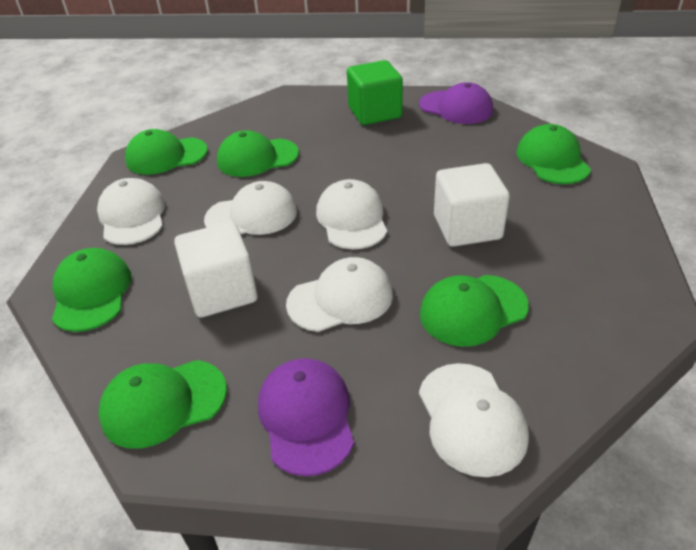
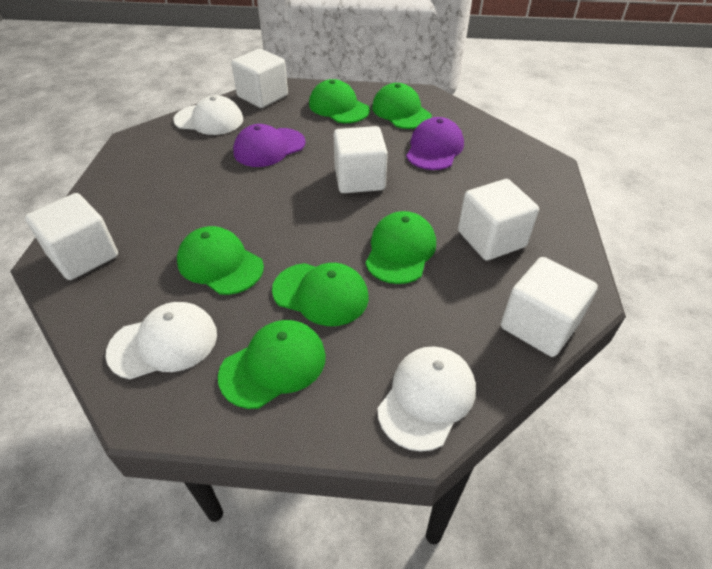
green cube: [347,60,403,125] = 1 -> none = 0
white cap: [97,178,165,245] [204,181,297,235] [286,257,393,332] [316,179,387,249] [419,363,529,477] = 5 -> [105,302,217,379] [173,95,243,135] [377,346,476,452] = 3
white cube: [174,222,258,318] [434,163,510,247] = 2 -> [25,193,118,280] [231,49,288,108] [334,126,388,193] [458,179,539,261] [501,257,598,357] = 5

